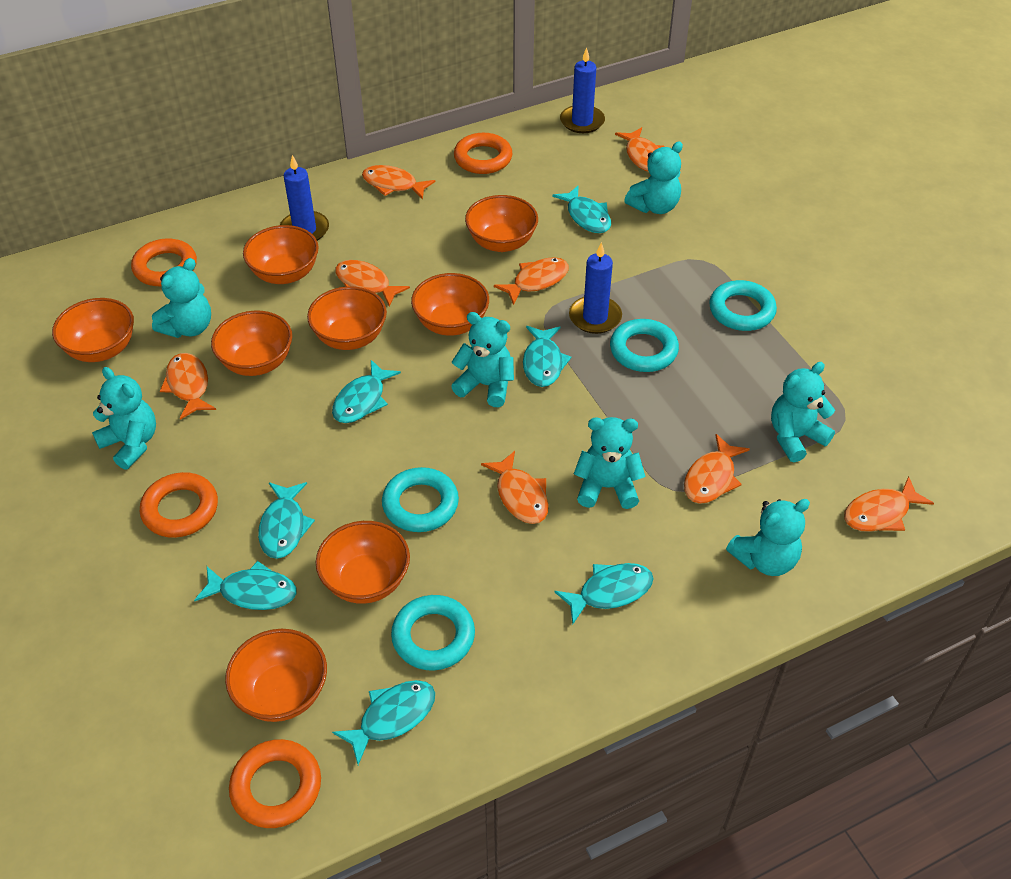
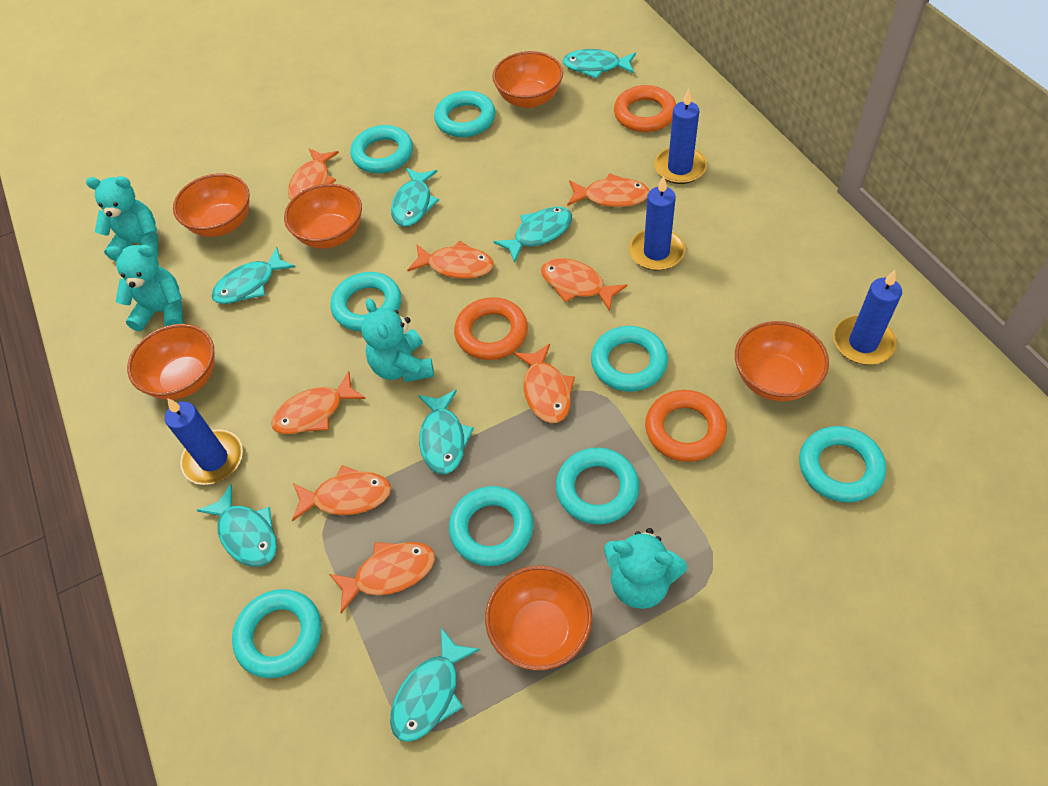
blue candle: [280,155,329,241] [560,48,605,133] [569,242,622,334] = 3 -> [165,398,243,485] [629,176,685,271] [654,89,707,184] [833,270,902,365] = 4
orange bowl: [52,298,134,362] [211,311,292,376] [225,629,327,722] [243,225,319,284] [307,286,387,350] [316,521,410,604] [411,273,489,336] [465,195,538,252] = 8 -> [127,324,215,400] [173,173,250,237] [284,184,362,249] [485,565,592,671] [492,51,563,108] [735,321,829,401] = 6
orange ring: [131,238,197,286] [140,472,218,538] [229,739,321,828] [454,133,512,174] = 4 -> [454,297,528,360] [614,85,676,132] [645,390,727,462] = 3
turquoise ring: [382,467,459,532] [391,595,475,671] [610,319,679,372] [709,280,777,331] = 4 -> [232,589,321,678] [330,272,401,331] [350,125,413,173] [434,91,495,137] [449,486,534,566] [556,448,640,525] [591,326,668,392] [799,426,886,503] = 8
turquoise teddy bear: [92,367,156,470] [152,258,211,338] [451,312,514,407] [574,417,645,509] [624,142,683,214] [726,499,810,576] [771,362,835,462] = 7 -> [86,176,158,261] [107,245,183,331] [361,298,434,382] [604,528,687,609] = 4

